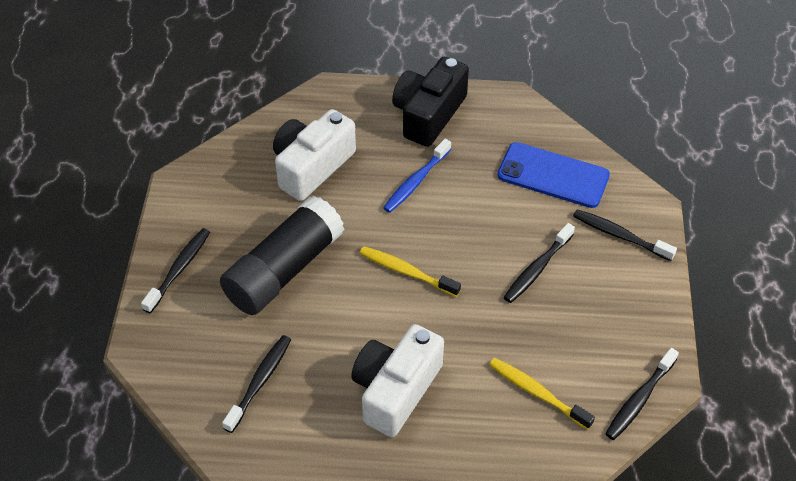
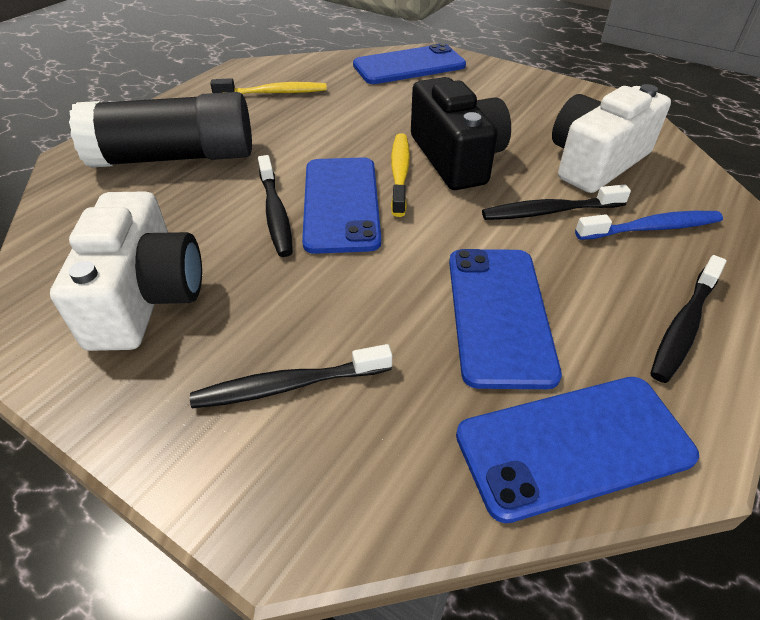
black toothbrush: [141,228,210,313] [222,335,291,433] [503,223,575,303] [573,209,677,261] [605,348,679,440] = 5 -> [190,344,392,409] [258,155,293,257] [482,184,631,220] [650,255,726,383] = 4
blue phone: [497,142,610,208] = 1 -> [302,157,381,254] [353,43,466,84] [449,249,562,389] [456,377,699,523] = 4

